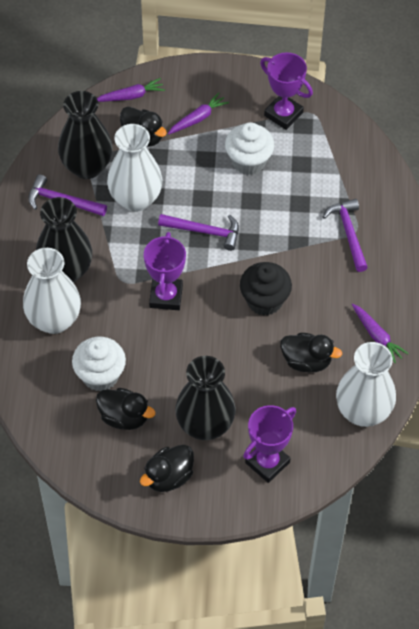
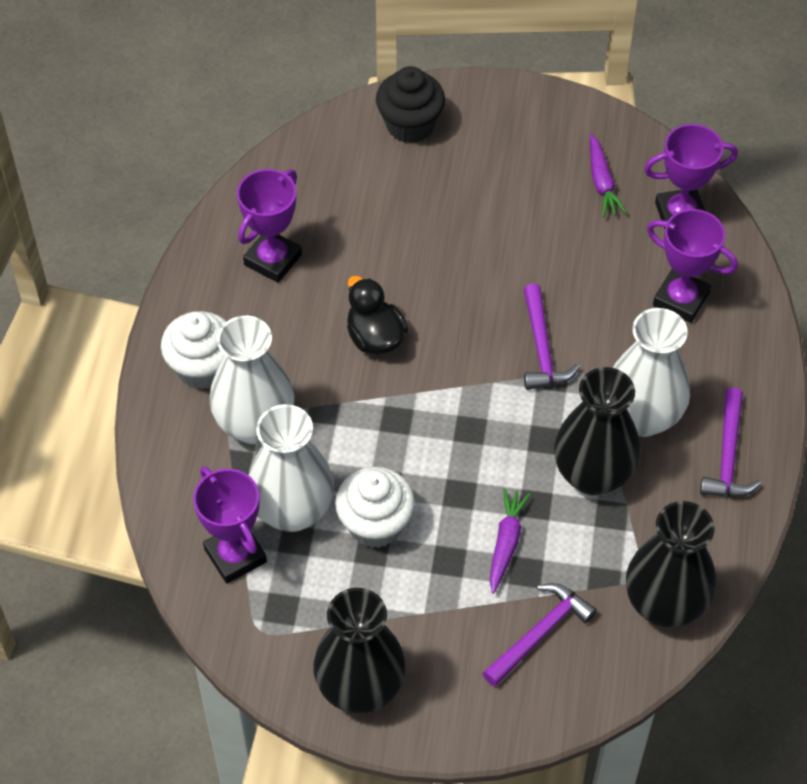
black duck: [96,388,156,430] [120,107,167,147] [140,445,194,492] [280,333,342,372] = 4 -> [347,276,408,355] = 1
purple carrot: [97,78,165,102] [168,92,229,134] [352,303,409,363] = 3 -> [490,488,531,594] [590,134,627,217] = 2
purple trophy: [144,232,186,310] [243,405,296,483] [260,52,313,130] = 3 -> [193,466,267,584] [237,169,302,283] [644,124,738,229] [647,209,738,323] = 4

